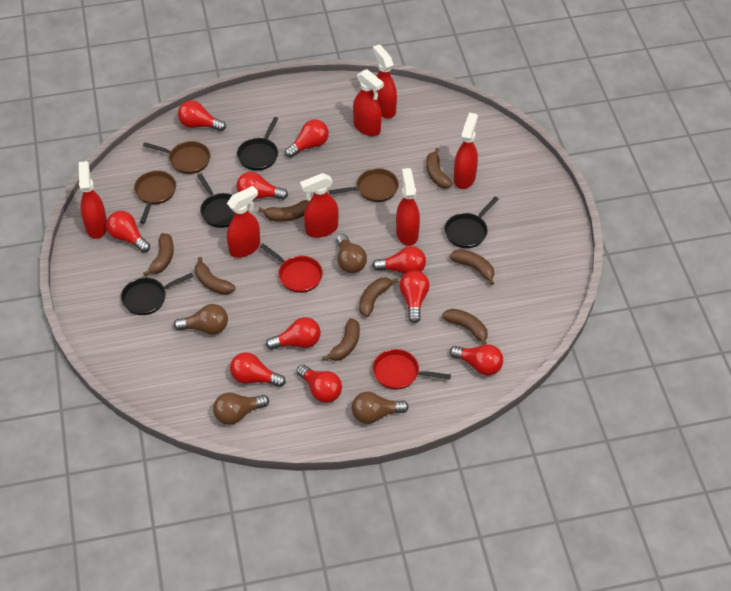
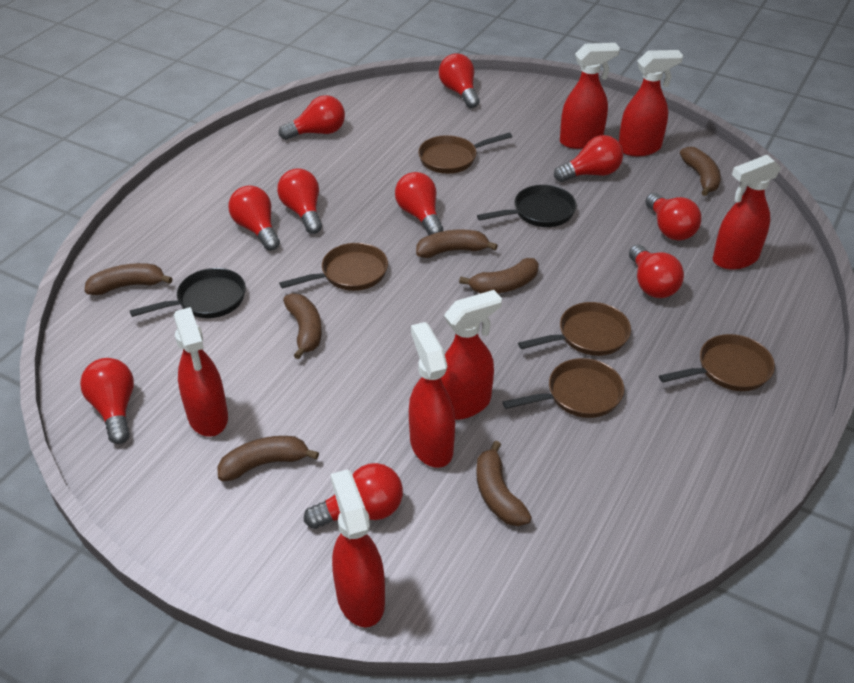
black pan: [121,273,193,315] [197,173,235,228] [237,117,279,171] [444,196,499,248] = 4 -> [130,268,246,318] [477,185,577,227] = 2
brown banana: [143,233,174,276] [195,257,235,295] [258,200,309,222] [322,318,360,361] [359,278,399,317] [426,148,453,189] [442,309,488,345] [450,249,494,285] = 8 -> [85,263,173,295] [217,436,319,481] [283,293,322,359] [416,230,498,258] [459,258,539,293] [476,441,532,526] [680,147,721,196] = 7
brown light bulb: [174,304,228,334] [213,393,269,425] [337,234,367,273] [352,392,409,424] = 4 -> none = 0
brown pan: [134,171,176,224] [143,141,210,174] [329,168,399,202] = 3 -> [279,243,388,291] [418,132,512,174] [503,358,624,418] [518,302,631,356] [659,334,775,391] = 5
red pan: [260,244,323,293] [373,349,451,390] = 2 -> none = 0

